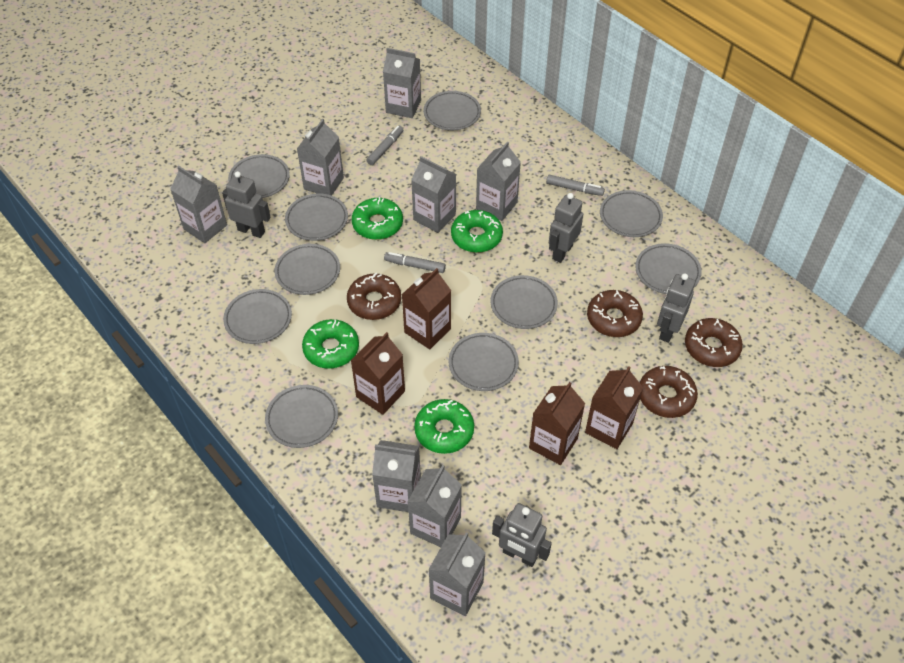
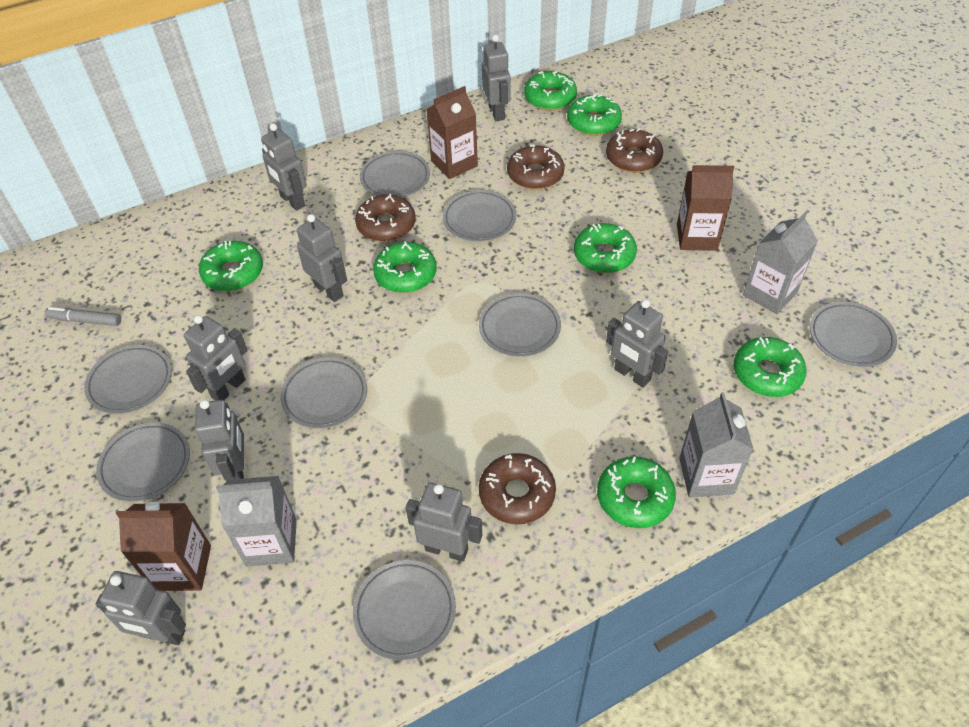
brown carton: [351,332,405,415] [402,268,451,349] [529,382,585,465] [585,366,643,449] = 4 -> [116,502,211,591] [426,86,478,179] [677,165,734,251] = 3
green donut: [302,319,359,369] [352,197,403,240] [414,399,474,454] [451,210,503,253] = 4 -> [199,241,263,291] [373,241,437,293] [524,71,577,111] [567,93,622,136] [574,223,637,273] [597,456,676,528] [733,337,807,397] = 7
grey carton: [170,166,227,243] [297,119,344,196] [372,440,421,512] [383,48,421,118] [408,465,462,547] [411,156,456,233] [428,532,486,616] [476,142,521,221] = 8 -> [216,476,297,567] [679,392,753,497] [743,212,818,314] = 3
grey marker: [366,126,403,165] [384,252,446,273] [546,175,605,196] = 3 -> [44,307,121,326] = 1
grey plate: [223,289,292,344] [228,154,290,198] [265,385,338,448] [274,244,340,295] [285,194,348,241] [423,91,481,130] [449,333,519,391] [490,275,558,329] [600,190,663,237] [635,243,702,294] = 10 -> [84,345,172,414] [96,422,190,502] [280,357,367,429] [353,560,456,660] [360,151,430,197] [443,190,516,242] [479,293,561,357] [810,302,897,367] = 8
grey robot: [222,171,271,238] [492,503,552,567] [549,193,583,263] [657,273,695,343] = 4 -> [96,571,186,645] [184,315,248,401] [195,400,244,481] [261,123,307,211] [297,214,347,302] [406,482,482,562] [482,35,511,121] [606,299,668,388] = 8

